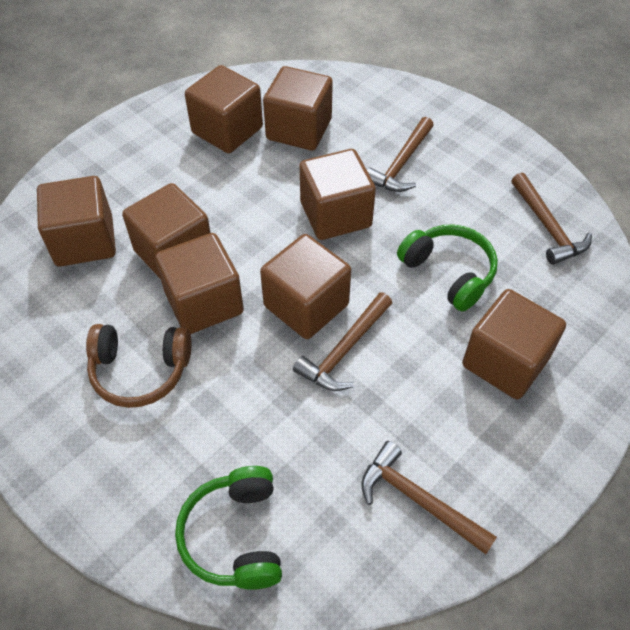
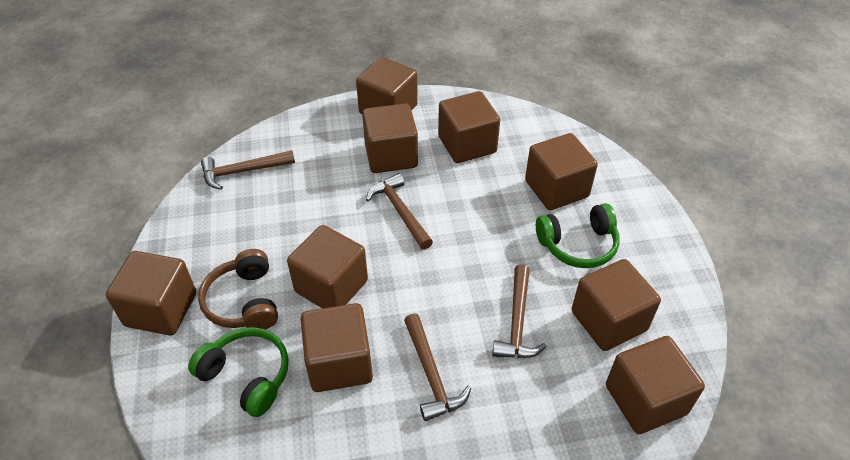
brown cube: [37,176,116,267] [122,183,211,279] [155,233,244,334] [185,65,263,153] [260,234,351,339] [263,66,333,151] [300,149,376,240] [462,289,566,399] = 8 -> [106,251,196,336] [287,225,368,308] [300,303,373,392] [356,57,418,114] [362,103,418,173] [438,91,500,163] [525,133,598,210] [572,259,661,351] [606,336,705,434] = 9

